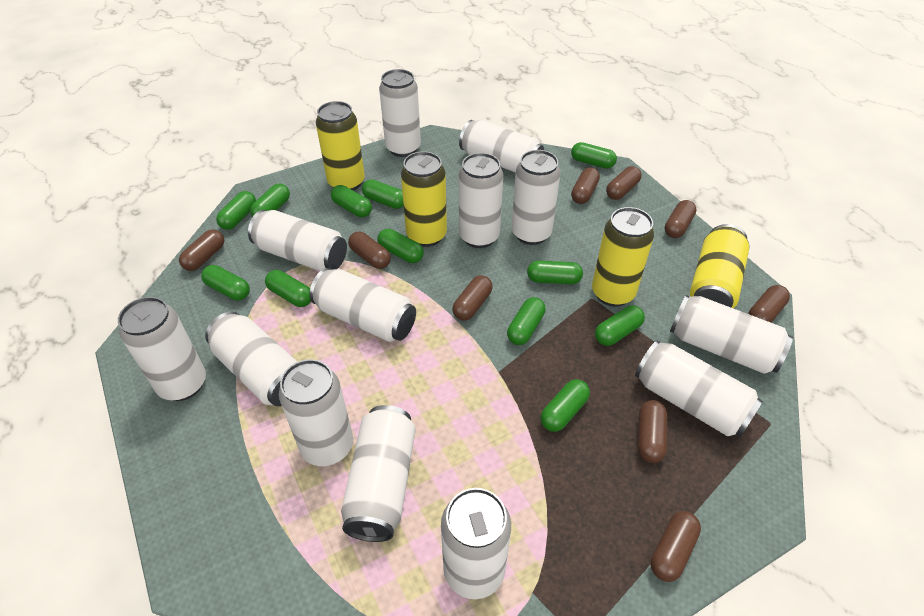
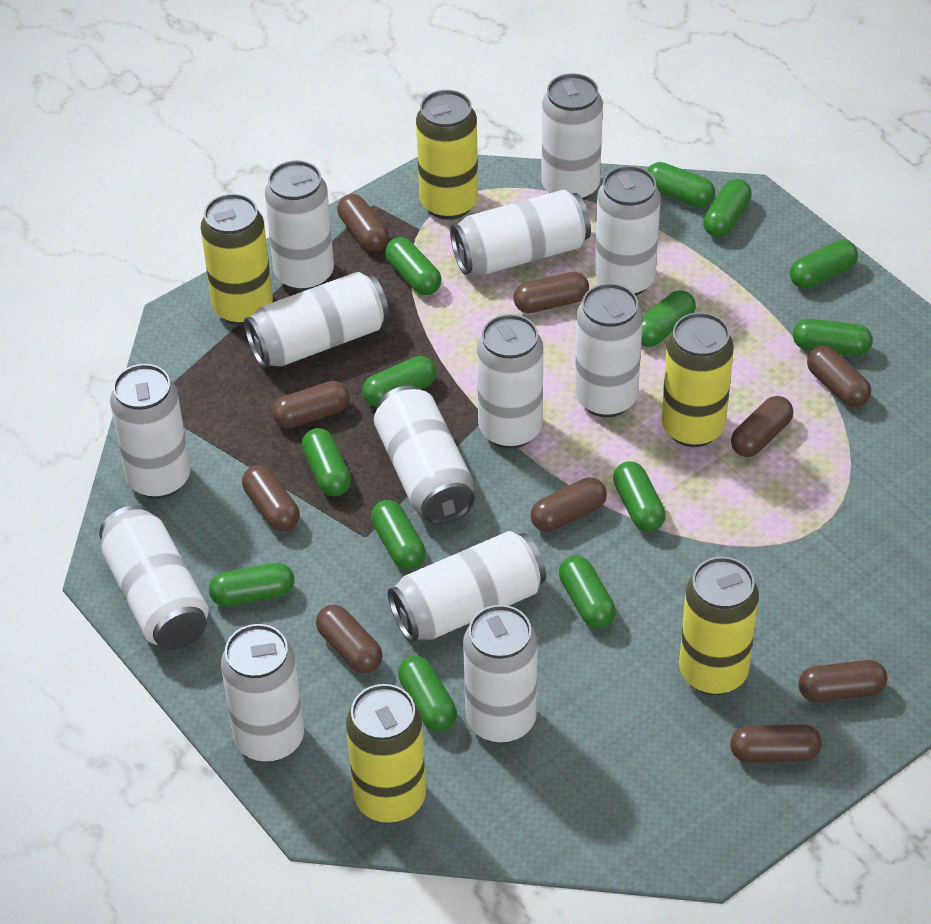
brown capsule: [179,229,224,271] [348,232,391,269] [452,275,492,321] [571,167,600,204] [606,166,642,200] [638,400,667,463] [651,511,701,582] [665,200,697,238] [748,285,790,323] = 9 -> [242,465,300,531] [272,381,350,428] [316,605,383,673] [337,194,389,252] [513,272,589,313] [531,477,607,532] [730,724,822,763] [731,396,793,457] [798,660,887,702] [807,346,871,407] = 10
green capsule: [201,265,250,300] [216,191,256,230] [250,183,290,217] [265,270,311,307] [331,185,372,217] [362,179,404,209] [377,229,424,263] [507,297,546,345] [527,260,583,284] [541,379,590,432] [571,142,617,169] [595,305,645,346] = 12 -> [209,563,294,607] [302,428,351,496] [362,356,436,407] [371,500,426,570] [385,237,441,295] [398,656,457,732] [559,556,616,628] [613,461,666,532] [641,290,696,347] [647,162,715,207] [703,178,752,237] [790,240,858,289] [793,319,873,356] = 13
yellow can: [316,101,365,191] [401,151,447,247] [592,207,654,307] [690,224,750,308] = 4 -> [200,194,273,326] [346,684,426,823] [416,90,478,220] [662,312,734,447] [679,557,759,695] = 5

